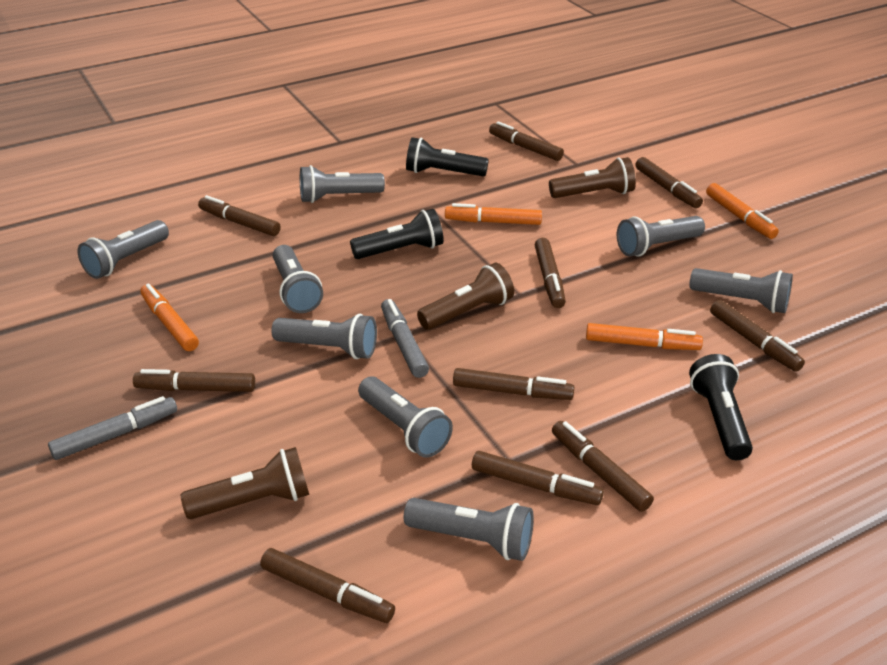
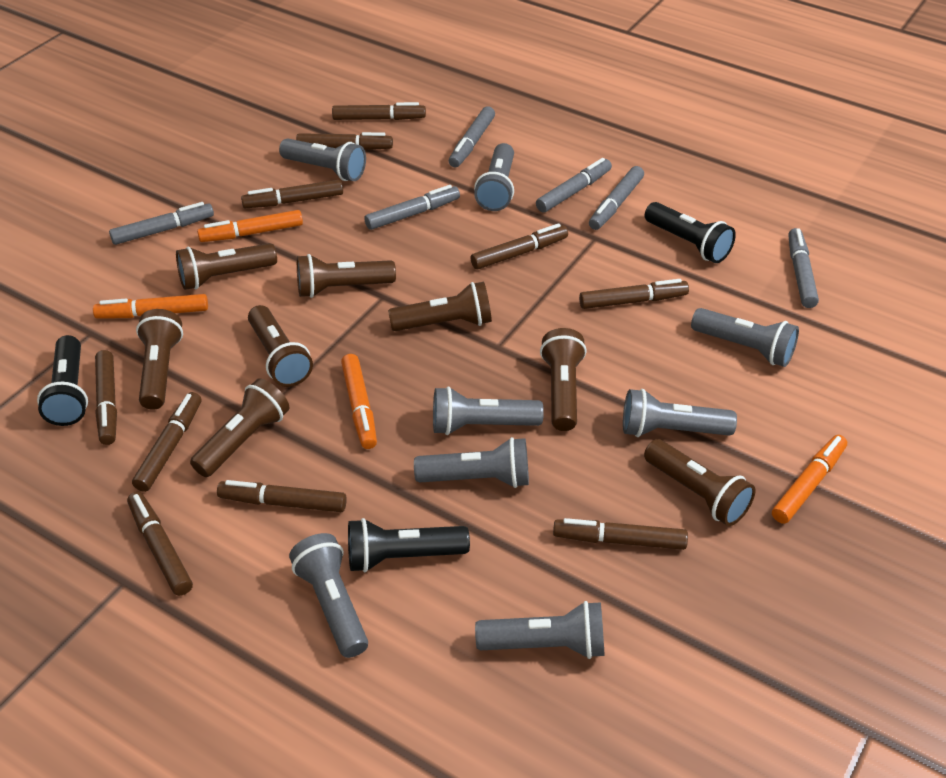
brown flashlight: [181,447,309,519] [417,263,514,330] [549,157,636,198] = 3 -> [136,309,183,410] [176,243,277,290] [190,378,290,477] [248,305,313,387] [297,254,396,298] [388,282,492,331] [540,328,587,431] [644,439,755,526] = 8
grey marker: [48,396,177,460] [381,299,429,378] = 2 -> [109,202,214,245] [364,185,460,230] [449,106,495,168] [536,158,612,212] [589,166,644,230] [788,228,819,308] = 6

